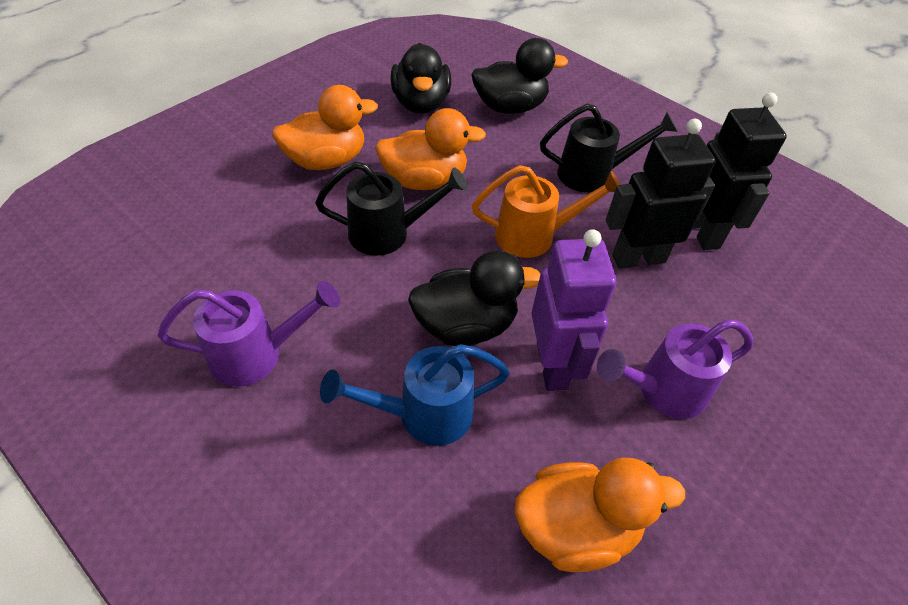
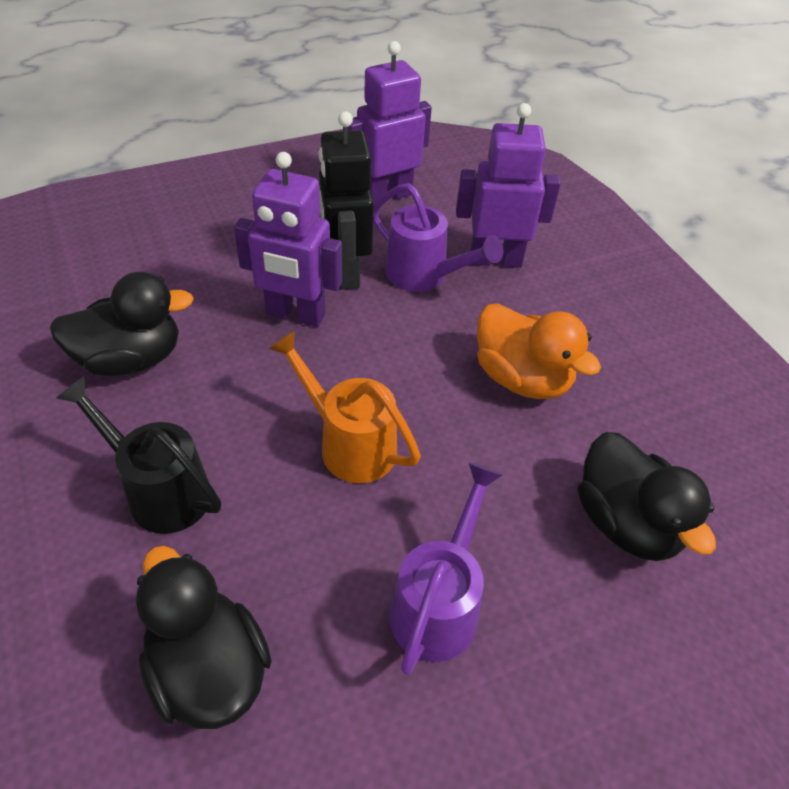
black robot: [606,119,716,269] [693,93,787,250] = 2 -> [319,111,374,290] = 1
black watering can: [315,161,468,256] [540,104,678,193] = 2 -> [55,376,221,534] = 1
blue watering can: [320,344,510,446] = 1 -> none = 0
orange duck: [272,85,378,170] [375,108,486,190] [515,457,685,572] = 3 -> [477,303,601,399] = 1
purple robot: [531,229,616,391] = 1 -> [234,152,342,327] [348,41,432,204] [456,103,561,268] = 3

